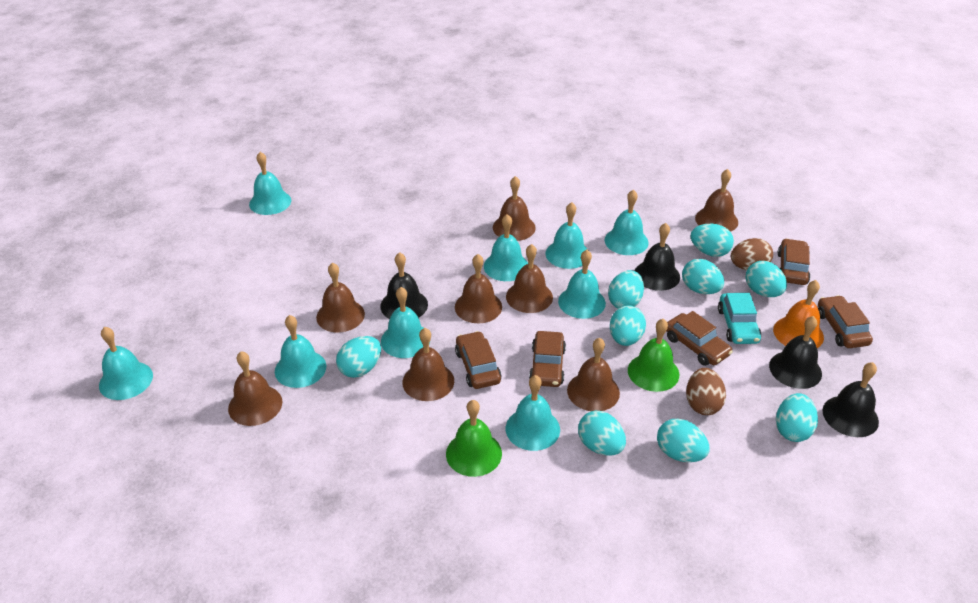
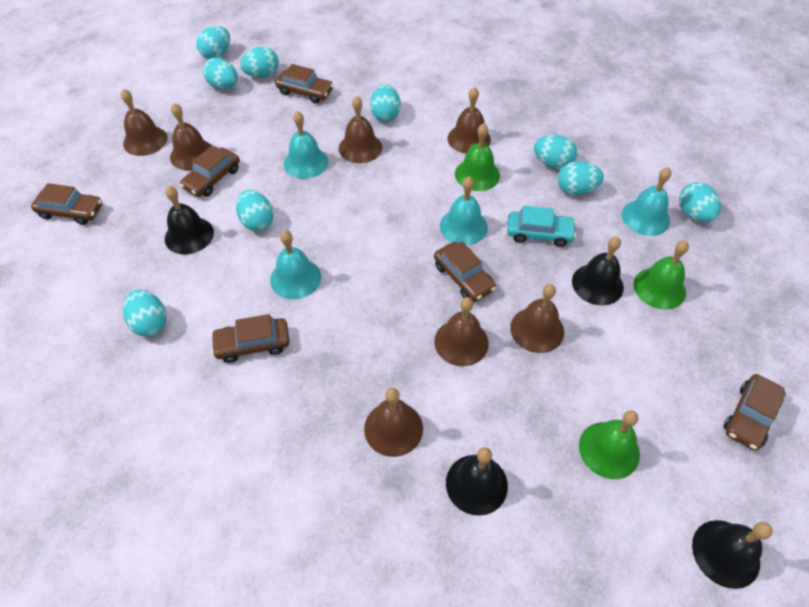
brown bell: [228,351,282,426] [316,262,365,332] [402,328,454,401] [455,254,502,323] [493,176,536,241] [506,244,553,313] [567,338,620,411] [695,169,738,232] = 8 -> [121,89,167,156] [170,103,212,170] [339,96,382,163] [364,388,423,457] [434,297,489,366] [447,87,491,154] [510,284,564,353] = 7
brown car: [455,331,501,389] [529,331,566,387] [667,311,733,366] [777,238,810,285] [818,295,873,348] = 5 -> [31,183,102,225] [180,145,240,197] [211,314,290,363] [275,64,334,104] [434,242,496,302] [723,374,786,451] = 6
brown egg: [686,368,726,415] [731,238,773,270] = 2 -> none = 0
green bell: [446,400,502,477] [628,319,679,392] = 2 -> [455,123,500,191] [579,410,640,479] [634,240,689,310] = 3
orange bell: [773,280,824,348] = 1 -> none = 0
turquoise bell: [99,327,153,400] [249,152,291,215] [275,315,326,388] [381,287,430,358] [484,214,528,281] [506,375,560,451] [546,202,589,269] [558,250,606,319] [605,190,649,255] = 9 -> [270,230,321,299] [284,111,328,179] [440,177,488,245] [622,167,671,236] = 4

